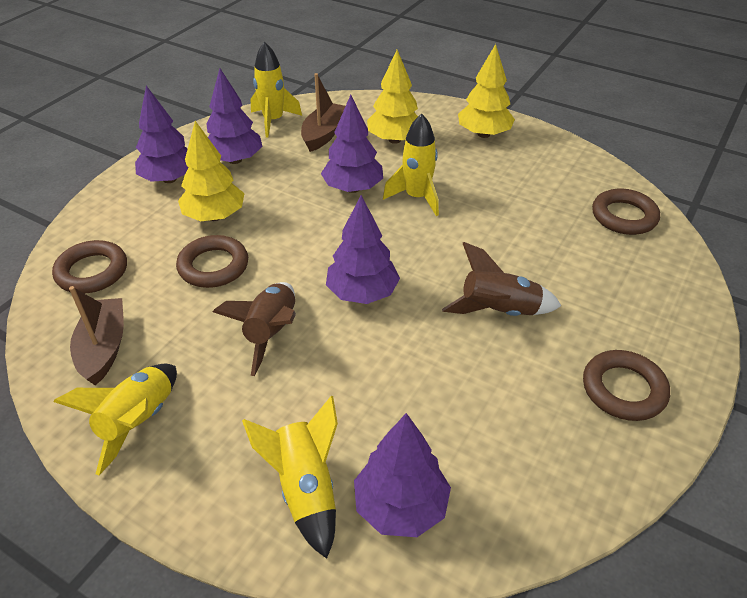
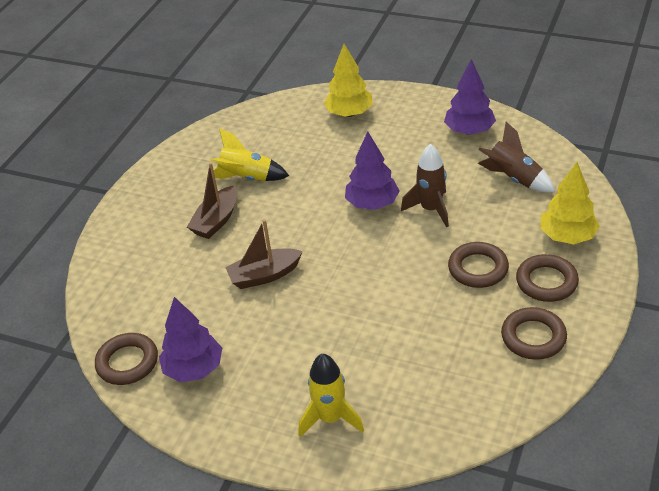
purple tree: [135,86,188,183] [206,69,263,164] [321,95,383,193] [326,195,400,304] [354,413,451,537] = 5 -> [159,297,222,382] [345,132,400,210] [444,59,496,135] = 3
yellow rocket: [54,364,177,475] [242,396,338,559] [251,41,302,138] [383,113,439,216] = 4 -> [207,128,289,181] [298,354,364,437] = 2
yellow tree: [178,121,245,221] [367,50,418,144] [458,44,515,138] = 3 -> [324,44,373,117] [540,162,600,244] = 2

